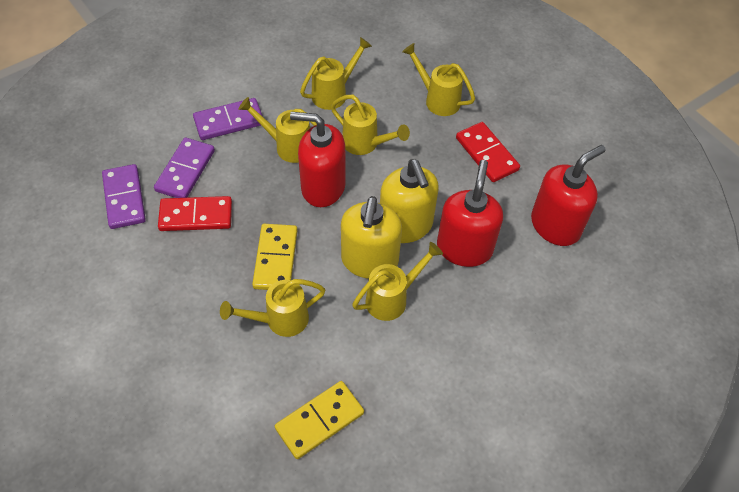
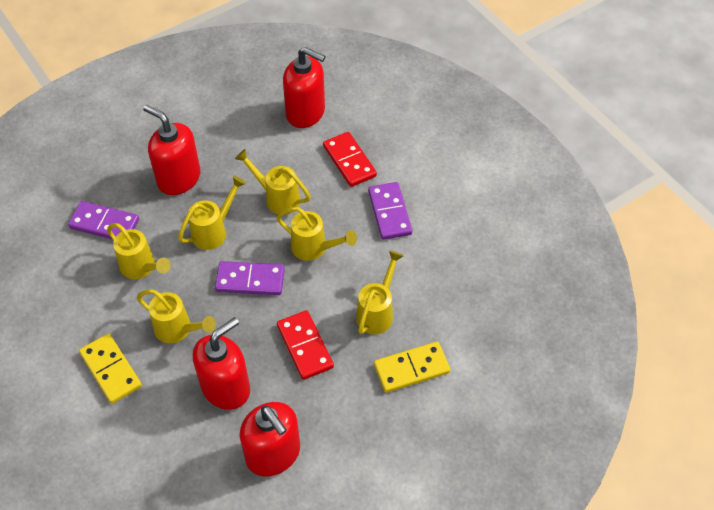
red soap dispenser: [290,112,346,207] [437,160,503,267] [531,145,606,246] = 3 -> [143,105,201,195] [193,317,250,410] [240,402,300,477] [283,47,325,128] = 4
yellow soap dispenser: [341,196,402,279] [380,159,439,243] = 2 -> none = 0

